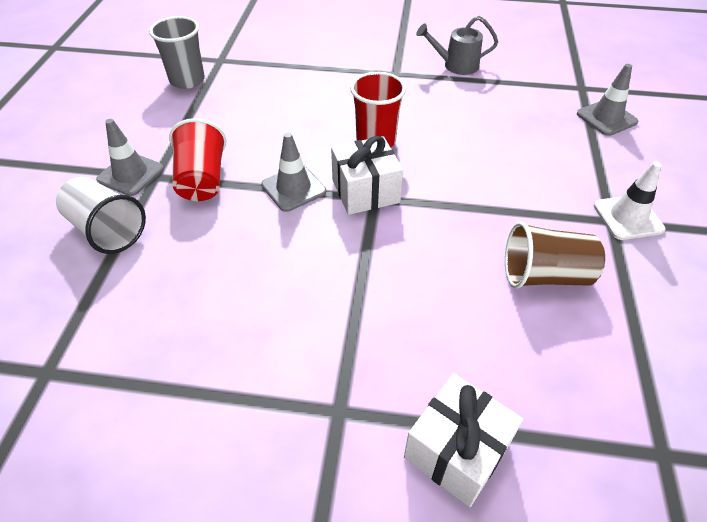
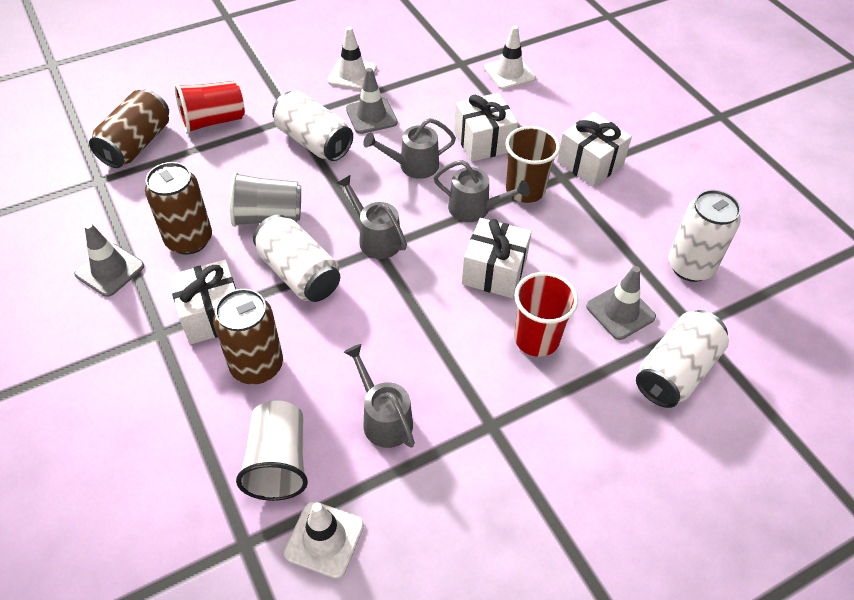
brown can: none = 0 -> [89,89,169,168] [145,162,212,255] [213,289,283,384] = 3
grey watering can: [416,16,498,75] = 1 -> [337,175,407,259] [344,344,415,448] [363,118,456,179] [434,160,530,222] = 4
white can: none = 0 -> [253,214,340,302] [272,91,353,161] [636,310,729,408] [668,190,741,282] = 4
white gift: [331,136,403,215] [404,373,523,507] = 2 -> [168,260,236,345] [454,93,518,162] [462,218,532,298] [557,112,632,187] = 4
white traffic cone: [594,161,665,240] = 1 -> [284,501,364,579] [327,26,377,90] [484,25,536,90] = 3

